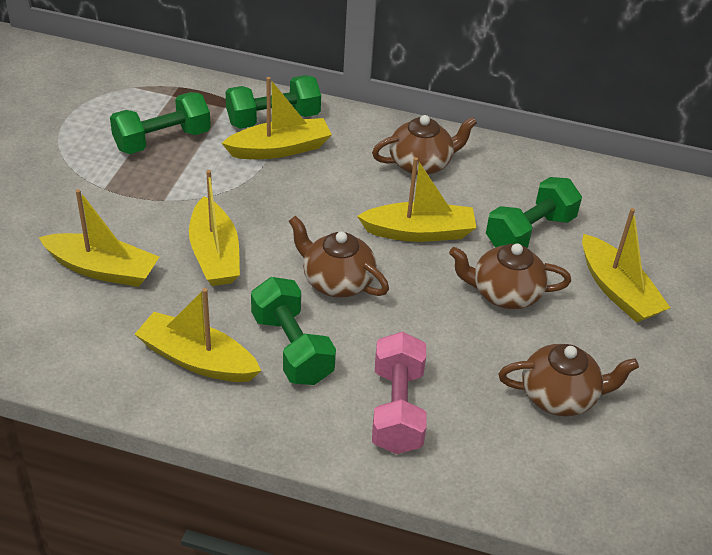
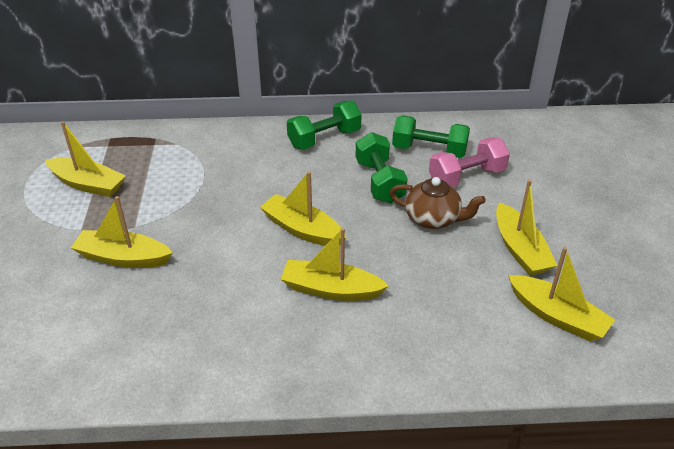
brown teapot: [289,216,389,298] [372,115,477,175] [449,243,571,309] [498,344,639,416] = 4 -> [389,177,486,229] = 1
green dumbbell: [110,92,211,154] [226,75,321,129] [251,277,336,385] [486,177,582,248] = 4 -> [287,101,362,149] [356,132,408,203] [392,115,470,158] = 3

